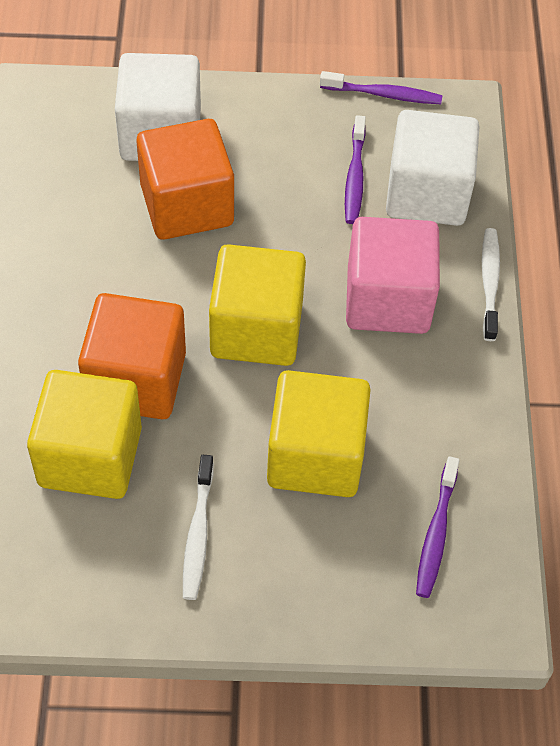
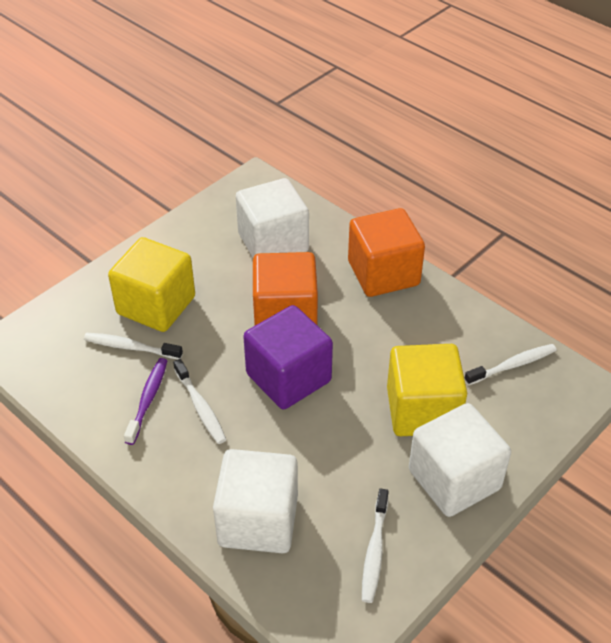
pink cube: [346,217,440,334] = 1 -> none = 0
purple cube: none = 0 -> [243,305,333,409] = 1
purple toothbrush: [320,71,442,104] [345,115,366,224] [416,456,460,598] = 3 -> [124,358,167,445] = 1
white cube: [115,53,201,161] [386,110,479,226] = 2 -> [213,449,298,553] [236,178,309,258] [409,403,511,517] = 3
white toothbrush: [183,455,214,600] [482,228,500,341] = 2 -> [84,333,183,359] [173,359,226,444] [362,489,389,603] [464,344,557,385] = 4
yellow cube: [27,370,142,499] [209,244,306,366] [267,370,370,497] = 3 -> [108,237,195,332] [387,344,467,436] = 2

